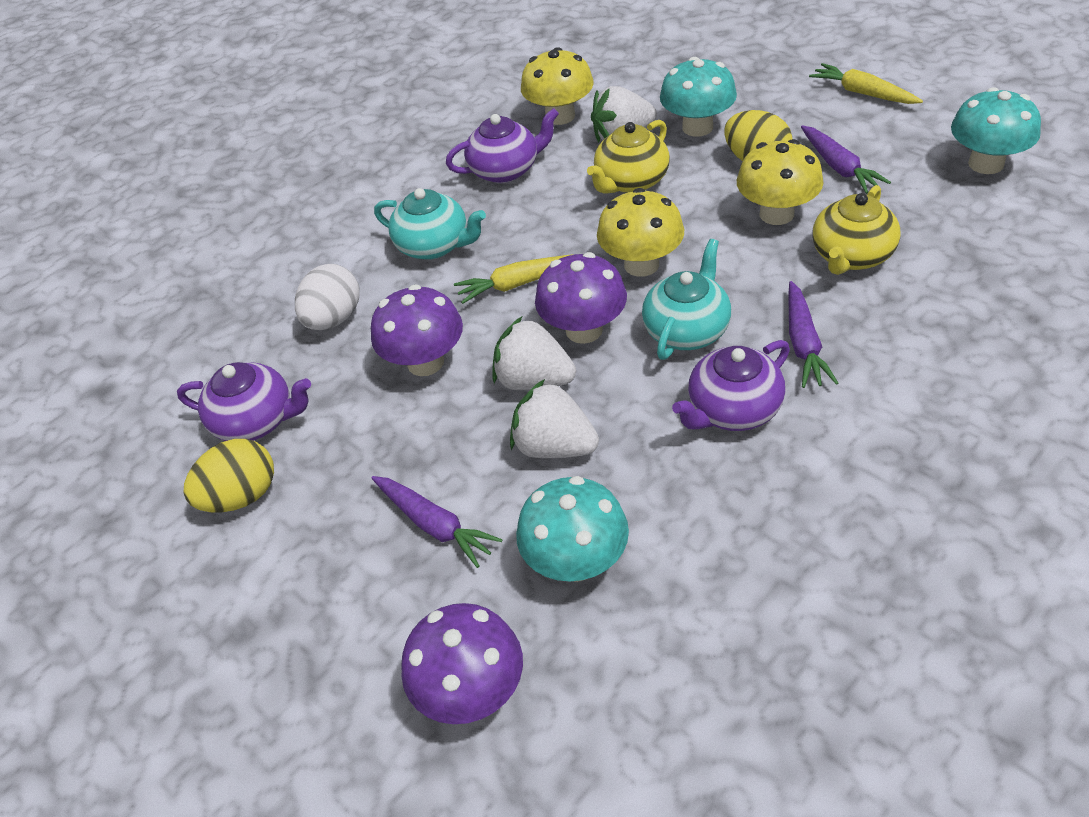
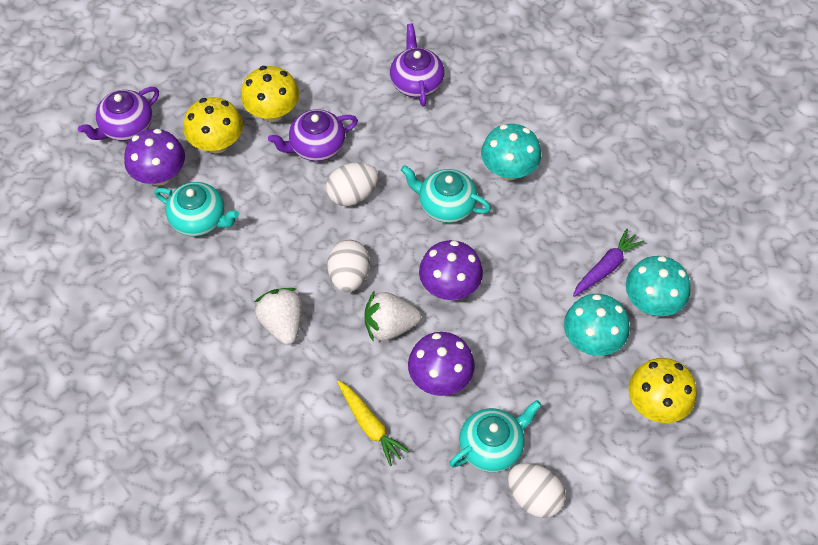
purple carrot: [371,476,503,568] [789,281,839,388] [801,125,891,194] = 3 -> [573,229,644,297] = 1
turquoise teapot: [374,188,486,260] [642,239,731,360] = 2 -> [154,182,239,236] [401,165,491,223] [449,400,541,472] = 3
white egg: [295,264,359,330] = 1 -> [326,162,378,206] [327,240,370,292] [508,463,566,518] = 3
white strawberry: [492,317,576,390] [510,379,599,458] [591,86,657,143] = 3 -> [255,288,303,345] [364,292,421,341] = 2
yellow carrot: [454,254,575,304] [809,63,923,104] = 2 -> [337,381,410,466] = 1
yellow egg: [183,439,274,512] [724,110,793,161] = 2 -> none = 0
yellow teapot: [587,120,670,194] [812,185,901,275] = 2 -> none = 0

